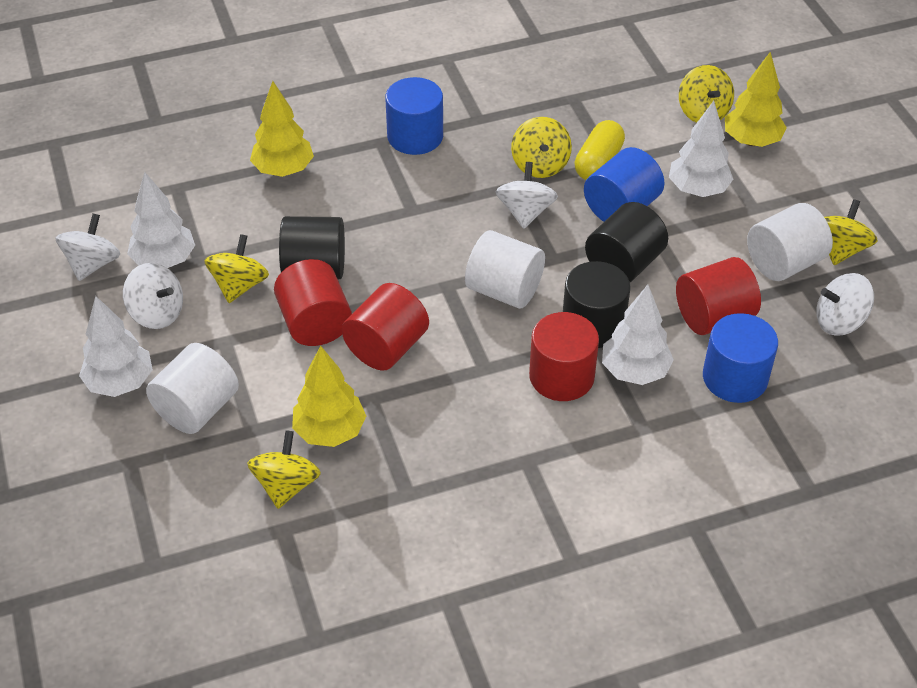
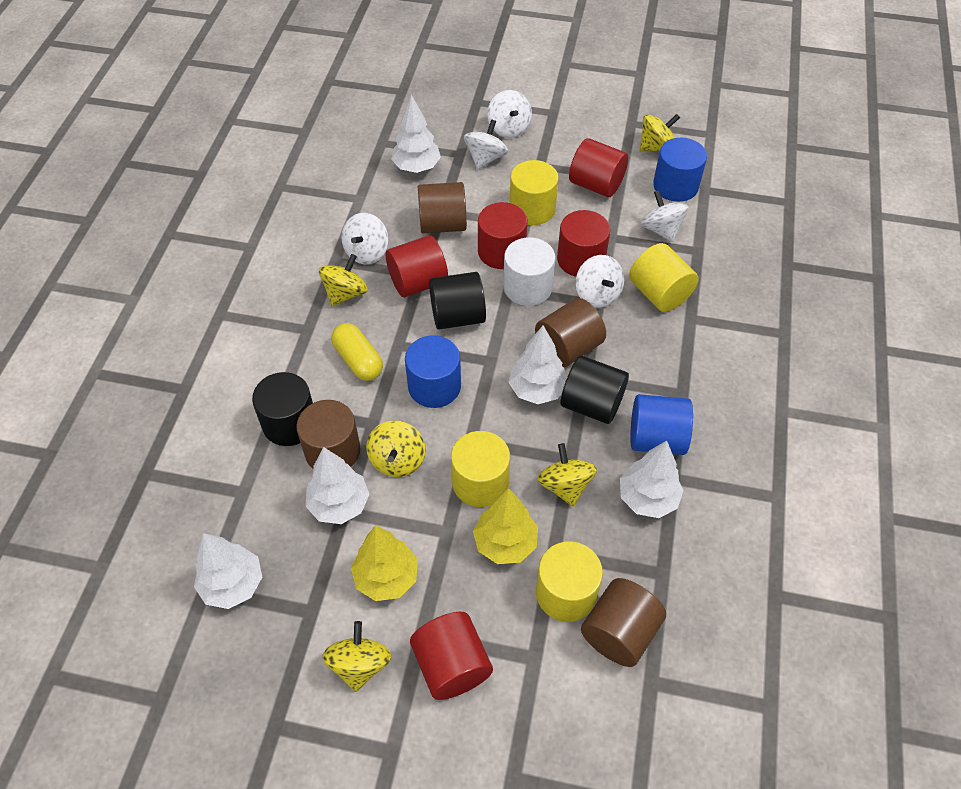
brown cylinder: none = 0 -> [296,400,360,469] [418,182,467,233] [535,298,606,367] [581,578,666,667] = 4
red cylinder: [274,259,352,346] [342,283,429,371] [529,312,599,401] [676,257,761,335] = 4 -> [386,235,448,298] [410,612,493,700] [478,202,528,269] [557,210,610,277] [569,138,628,197] = 5
white cylinder: [146,343,239,434] [465,230,545,309] [747,203,833,281] = 3 -> [503,237,556,306] = 1
white spinning top: [56,213,120,281] [123,263,183,329] [496,162,558,229] [816,273,874,336] = 4 -> [341,213,389,264] [464,119,508,169] [487,90,532,138] [576,255,624,308] [640,190,689,242] = 5
white tree: [79,296,153,397] [127,172,195,268] [602,285,674,385] [669,101,733,197] = 4 -> [194,533,262,609] [305,447,369,524] [391,95,441,173] [508,326,567,404] [620,441,683,518] = 5
yellow cylinder: none = 0 -> [451,431,510,507] [510,160,559,225] [536,541,603,622] [629,243,699,312] = 4
yellow tree: [250,81,314,177] [292,345,366,447] [725,52,787,147] = 3 -> [351,525,418,601] [473,488,538,564] = 2

